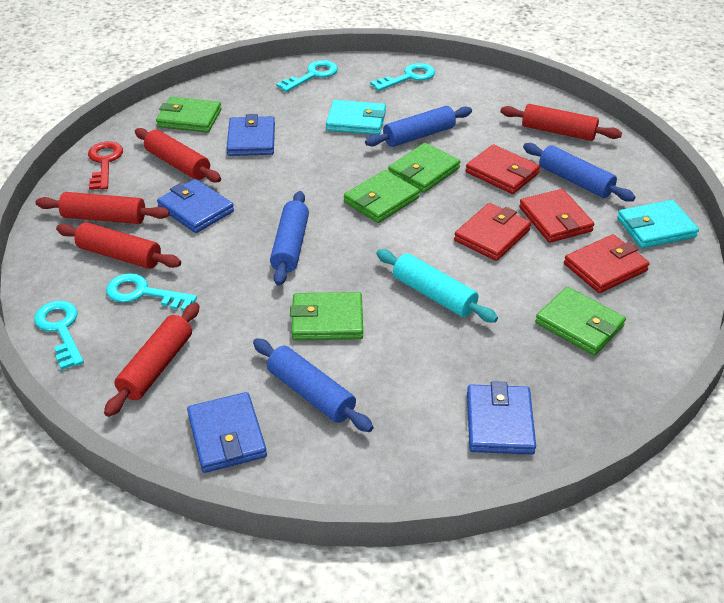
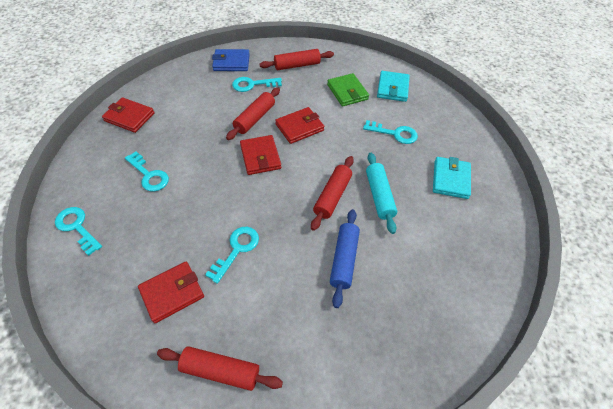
blue rolling pin: [253,338,373,432] [270,191,309,286] [365,106,472,147] [523,143,635,202] = 4 -> [330,209,360,308] = 1
blue wallet: [157,179,234,233] [187,392,267,473] [227,114,275,156] [467,381,536,454] = 4 -> [212,49,250,71] = 1
green wallet: [156,97,222,133] [290,292,363,341] [344,170,420,223] [388,143,461,193] [535,287,626,355] = 5 -> [327,73,369,106] = 1
red key: [88,142,123,190] = 1 -> none = 0
red rolling pin: [35,192,170,224] [56,222,181,269] [104,303,200,417] [135,128,221,183] [500,104,622,141] = 5 -> [157,346,283,391] [226,88,280,140] [260,49,334,70] [311,156,354,231] = 4
turquoise key: [34,301,84,370] [106,273,197,311] [276,60,338,92] [370,63,435,91] = 4 -> [55,207,102,256] [125,151,169,191] [205,227,259,284] [232,77,282,92] [363,120,418,144] = 5

